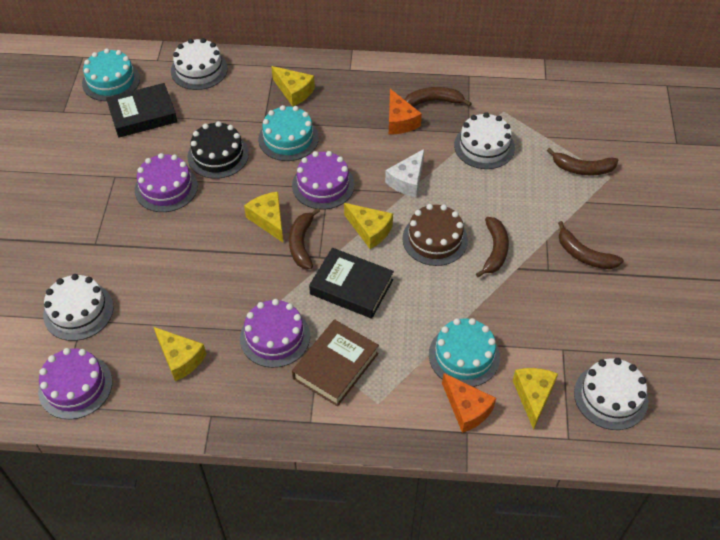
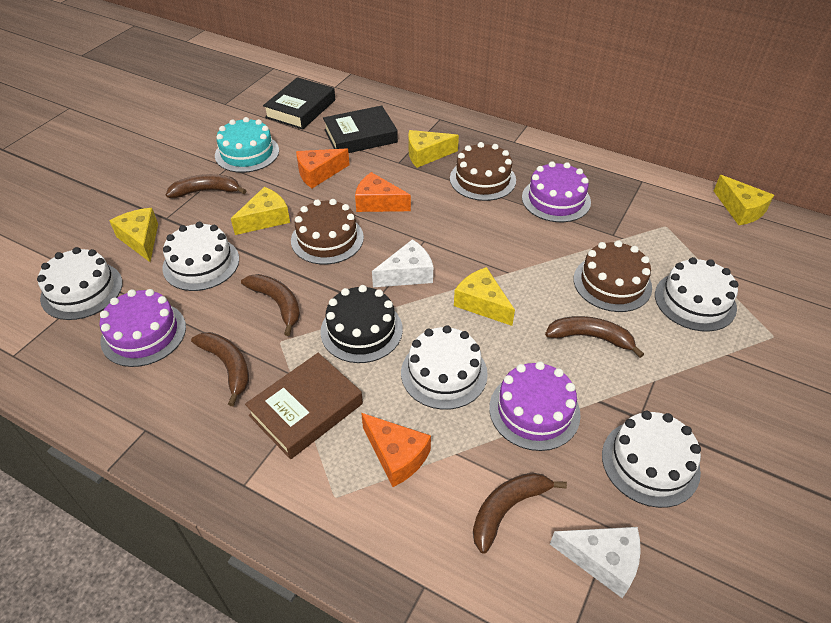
brown cake: [402,204,468,266] = 1 -> [291,199,364,265] [450,142,516,201] [574,240,652,312] = 3
orange cheese: [389,89,422,135] [442,373,496,433] = 2 -> [296,148,350,188] [355,172,411,212] [361,413,431,487] = 3
purple cake: [38,348,112,419] [135,153,198,212] [240,299,310,368] [292,151,355,210] = 4 -> [100,289,186,367] [489,361,581,451] [522,161,591,222] = 3
turquoise cake: [82,49,140,101] [258,105,319,161] [429,318,500,387] = 3 -> [215,117,279,173] = 1
white cake: [43,274,114,341] [171,38,228,90] [454,112,515,169] [574,358,648,430] = 4 -> [37,247,123,320] [162,222,239,291] [401,325,488,410] [602,411,701,508] [655,257,738,332] = 5
white cheese: [385,149,424,197] = 1 -> [372,239,433,287] [550,527,641,598] = 2

